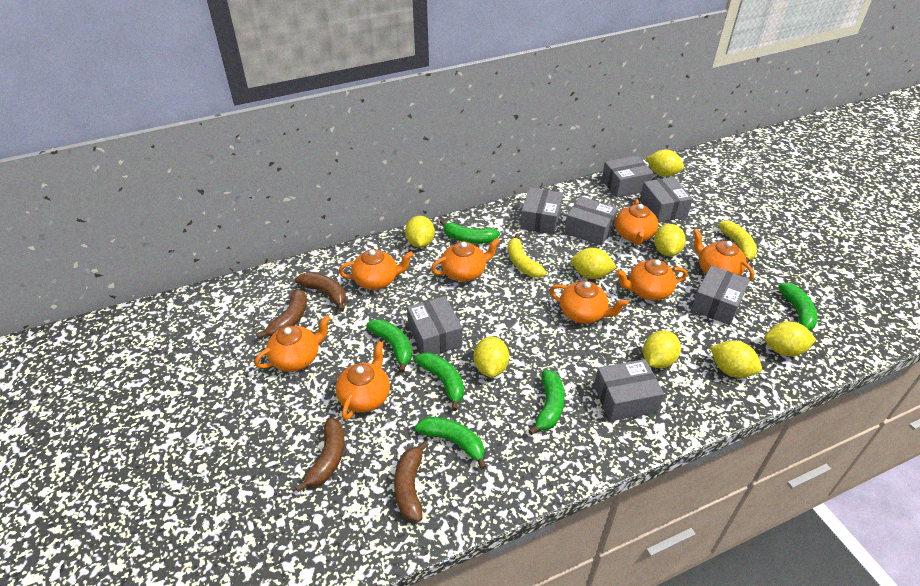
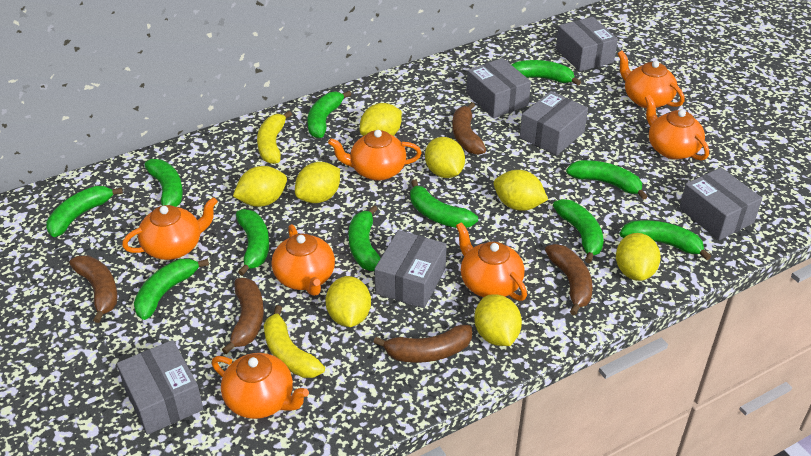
brown banana: [257,289,307,339] [295,272,346,312] [295,418,345,492] [394,441,429,522] = 4 -> [69,256,118,323] [222,278,264,354] [373,325,472,363] [452,102,486,155] [545,244,593,316] = 5
green banana: [366,319,412,373] [415,352,464,411] [415,417,487,469] [440,219,500,244] [528,370,565,435] [778,282,818,331] = 6 -> [46,186,123,237] [134,258,209,320] [144,159,183,207] [236,209,269,276] [308,91,351,138] [348,205,381,271] [410,179,478,228] [512,60,581,85] [553,199,604,263] [566,160,648,200] [620,220,711,260] = 11
grey box: [407,296,462,354] [520,188,563,235] [565,196,618,246] [594,359,664,421] [602,155,654,198] [640,177,693,222] [691,266,750,325] = 7 -> [117,340,203,435] [374,230,447,308] [466,58,531,118] [520,91,588,156] [556,17,618,72] [679,167,762,240] = 6
orange teapot: [255,315,331,372] [336,341,390,420] [339,249,414,290] [431,238,500,282] [549,281,628,324] [615,199,658,245] [616,259,687,300] [693,229,754,281] = 8 -> [122,197,218,260] [212,353,309,419] [272,224,335,296] [328,130,422,181] [456,222,527,301] [617,50,685,108] [645,95,709,161] = 7

